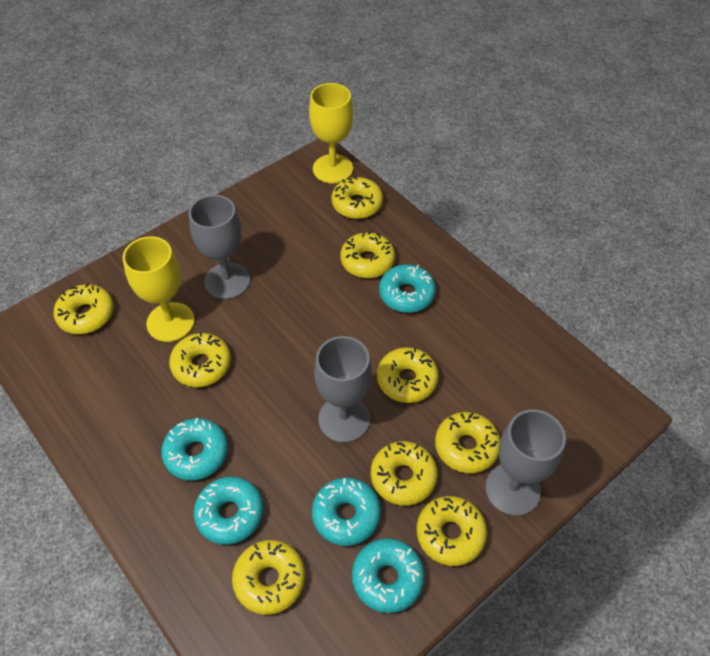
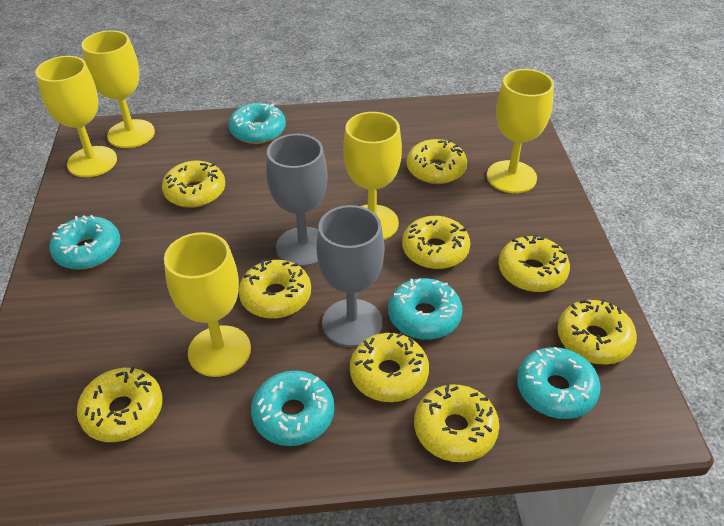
grey goblet: [189,195,250,299] [314,336,372,443] [485,410,566,516] = 3 -> [266,134,328,267] [316,205,384,347] = 2
yellow goblet: [123,236,195,342] [309,83,353,184] = 2 -> [35,56,117,177] [82,30,155,148] [164,232,251,377] [343,112,402,240] [487,69,554,193] = 5

